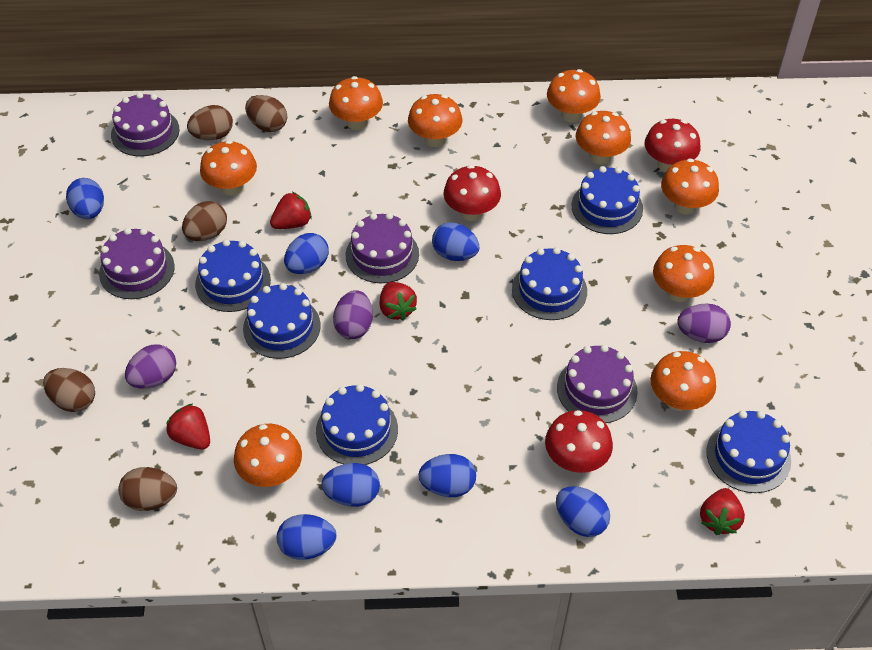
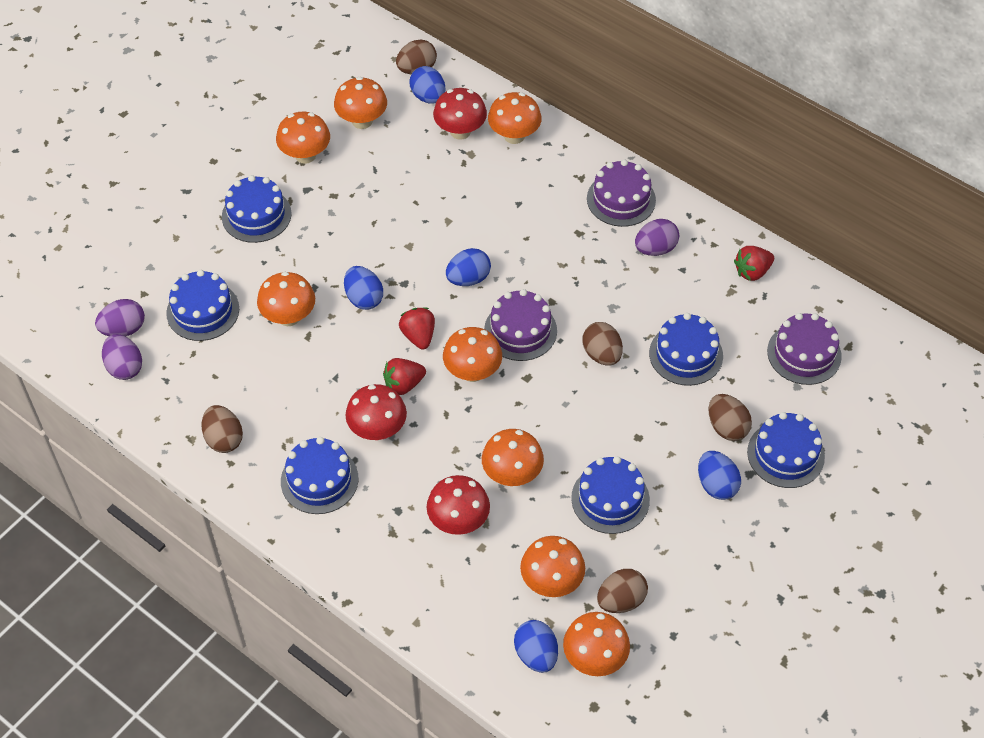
blue egg: [66,178,104,219] [277,514,336,560] [284,233,329,274] [321,463,380,507] [418,454,476,497] [432,222,479,261] [556,486,610,537] = 7 -> [344,266,383,310] [410,66,446,104] [446,248,491,286] [514,620,558,673] [698,451,741,500] = 5
orange mushroom: [200,140,257,196] [234,424,302,487] [329,76,383,130] [408,94,462,147] [547,69,601,122] [576,111,631,164] [650,351,716,411] [653,245,714,302] [661,158,719,215] = 9 -> [257,272,315,326] [276,112,330,164] [334,77,387,129] [443,327,502,382] [482,429,544,486] [488,92,542,144] [520,536,585,597] [563,612,630,676] = 8
purple cake: [99,228,175,299] [111,92,180,156] [345,213,419,283] [557,345,638,423] = 4 -> [484,289,557,361] [587,160,656,227] [767,313,842,385] = 3
red strawberry: [166,403,210,450] [270,192,312,229] [380,282,417,321] [700,488,745,535] = 4 -> [383,358,426,395] [399,307,435,349] [734,246,774,281] = 3

